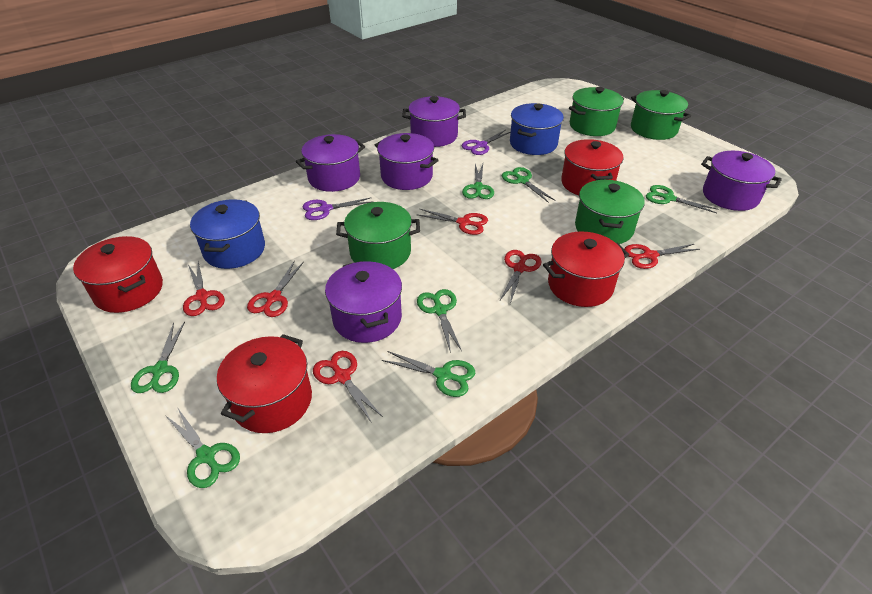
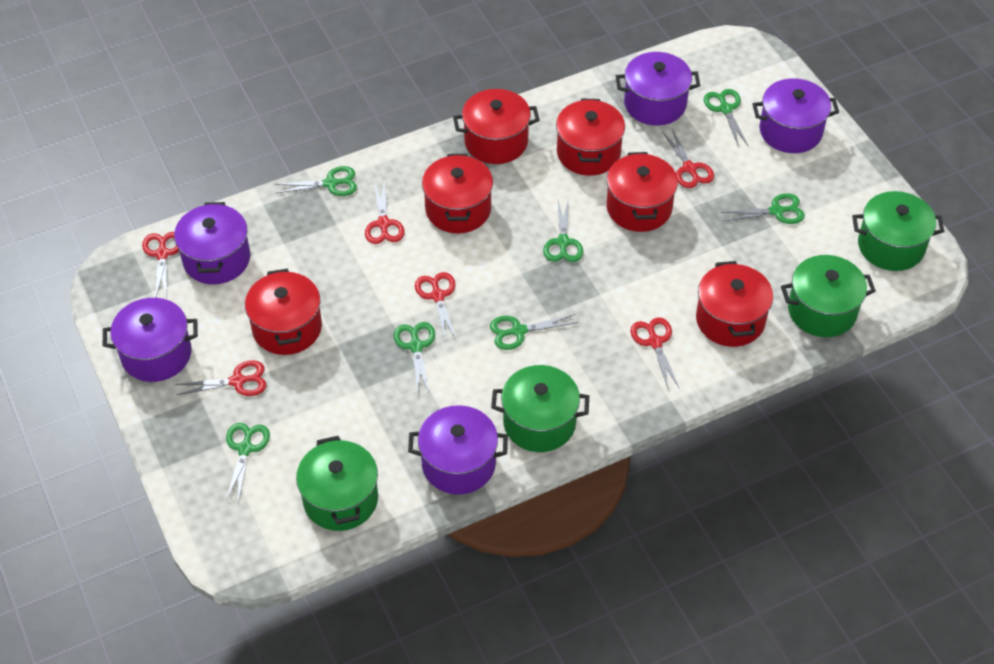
blue pot: [190,199,265,269] [510,103,564,155] = 2 -> none = 0
purple scissors: [302,198,371,220] [462,130,510,155] = 2 -> none = 0
red pot: [73,236,163,313] [217,334,312,433] [543,231,629,307] [561,139,623,195] = 4 -> [245,269,322,355] [422,154,493,234] [453,89,540,164] [556,98,625,176] [607,152,678,232] [696,261,773,347] = 6

